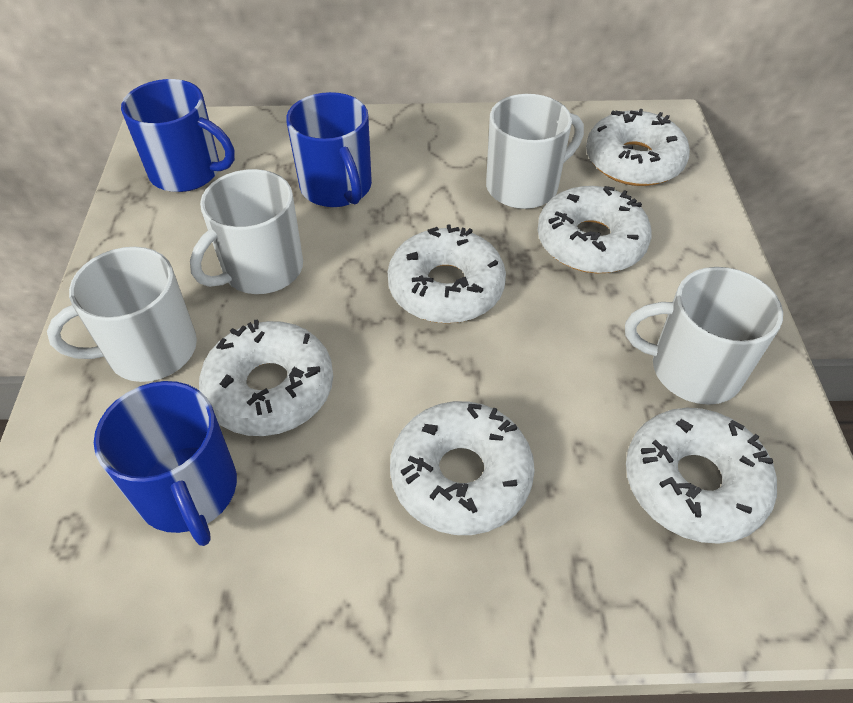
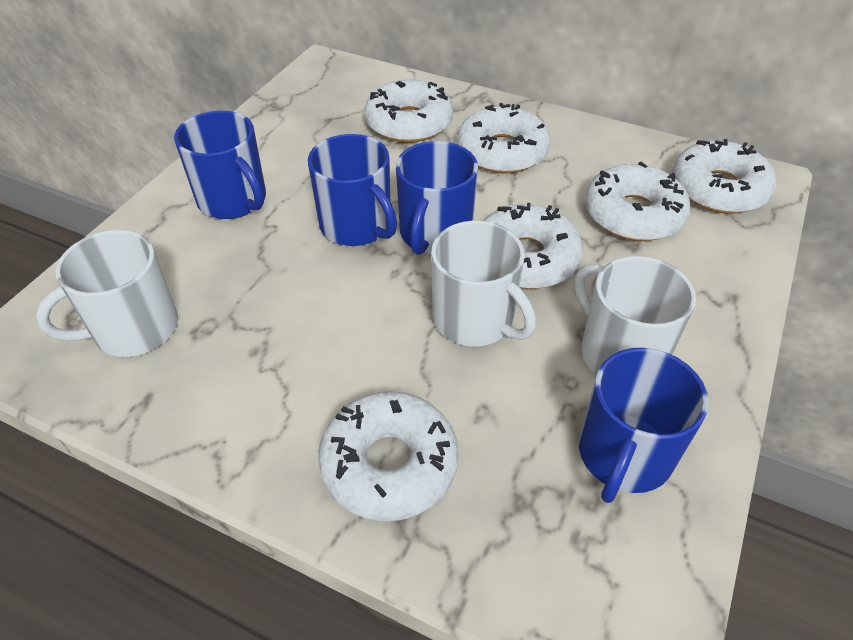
blue mug: [94,381,237,546] [121,79,235,192] [286,92,372,207] = 3 -> [174,111,266,219] [308,134,397,246] [396,141,478,255] [579,348,709,503] = 4
white mug: [47,247,197,382] [190,169,303,294] [486,94,584,209] [625,267,783,405] = 4 -> [36,230,178,357] [431,221,536,346] [574,256,696,375] = 3

